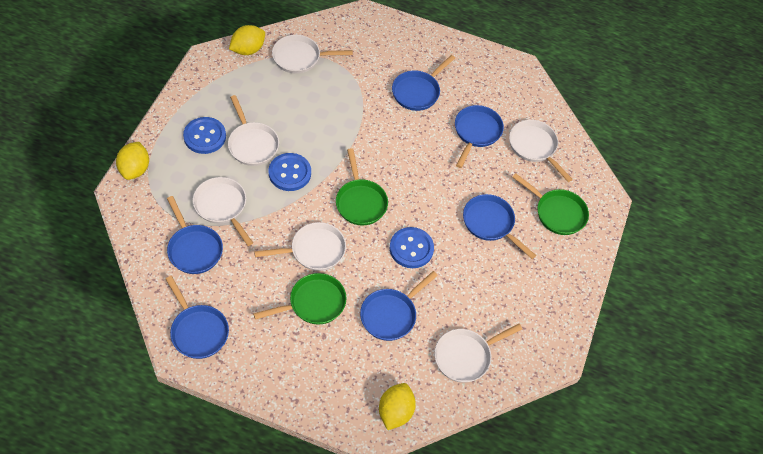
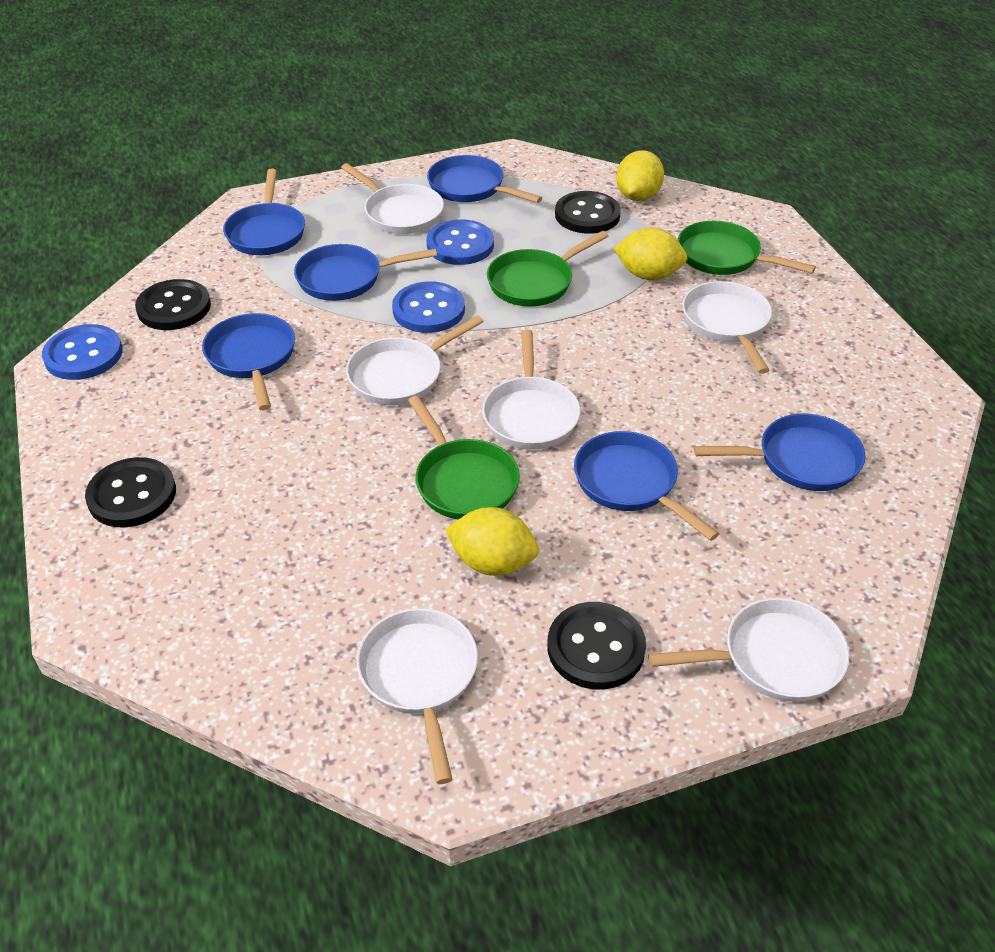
black button: none = 0 -> [85,457,176,527] [135,279,211,330] [547,602,646,690] [555,191,621,234] = 4

